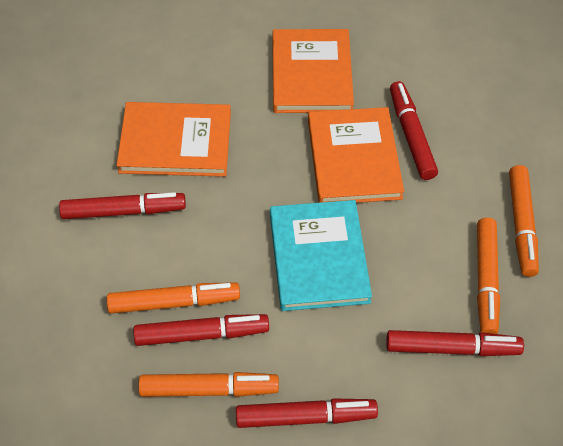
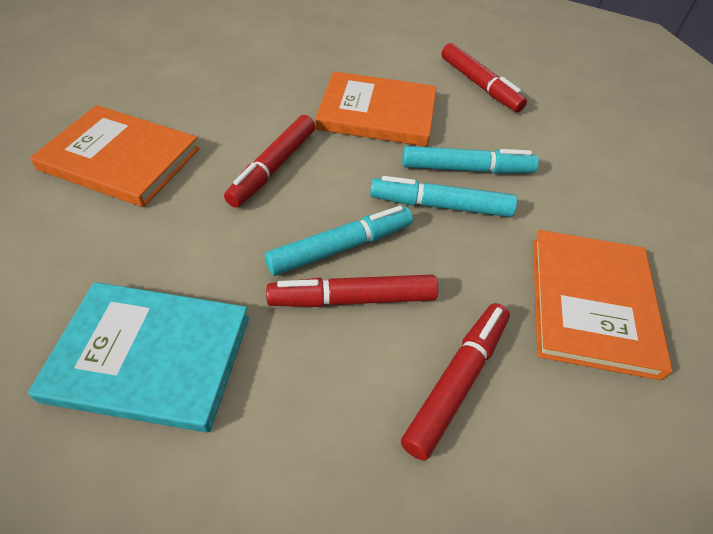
orange marker: [107,282,240,314] [138,372,279,397] [477,218,500,334] [509,165,539,277] = 4 -> none = 0
red marker: [59,192,186,219] [133,314,269,346] [236,398,378,428] [386,330,524,356] [390,81,438,180] = 5 -> [224,115,315,208] [266,274,438,307] [401,303,510,461] [441,43,527,112] = 4
turquoise marker: none = 0 -> [265,206,413,276] [370,176,517,217] [402,146,539,174] = 3

